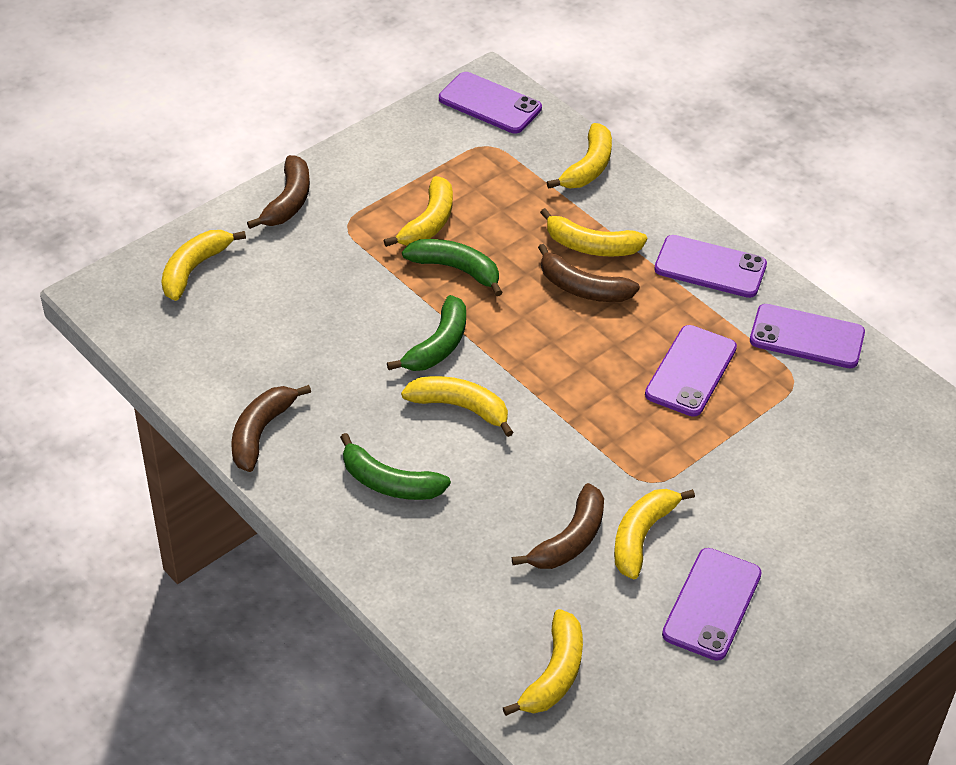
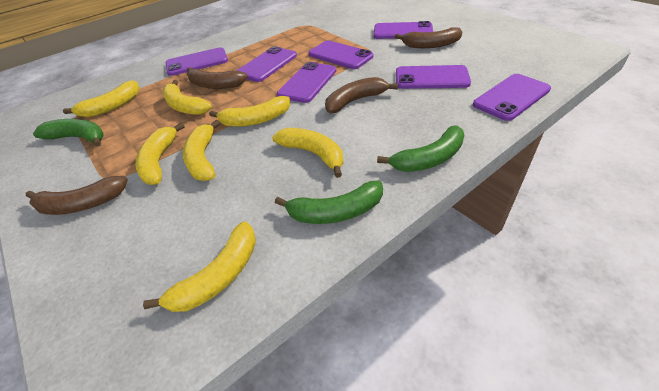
purple phone: [439,72,542,134] [645,325,737,417] [654,235,767,298] [662,548,762,661] [750,304,865,368] = 5 -> [166,47,228,76] [236,46,297,82] [277,62,336,103] [308,41,373,69] [373,21,433,39] [396,65,471,89] [473,74,551,121] = 7

